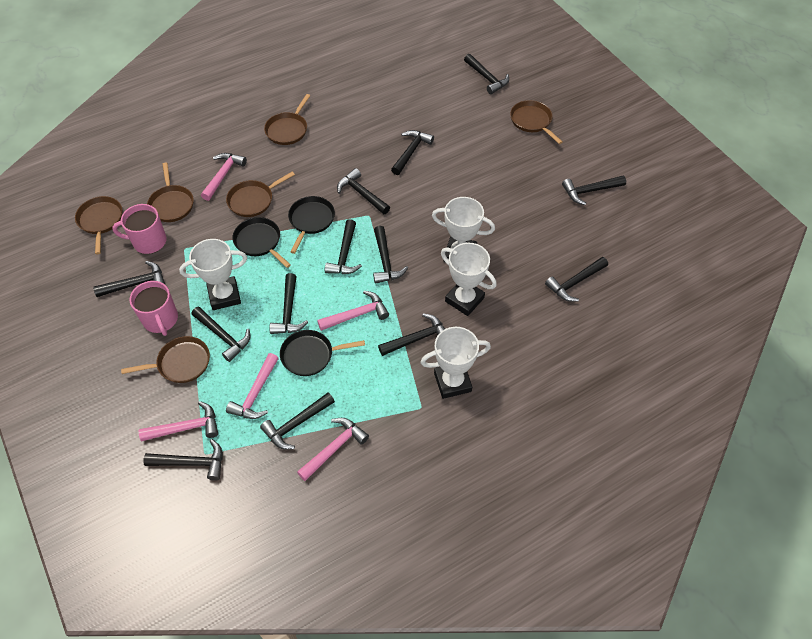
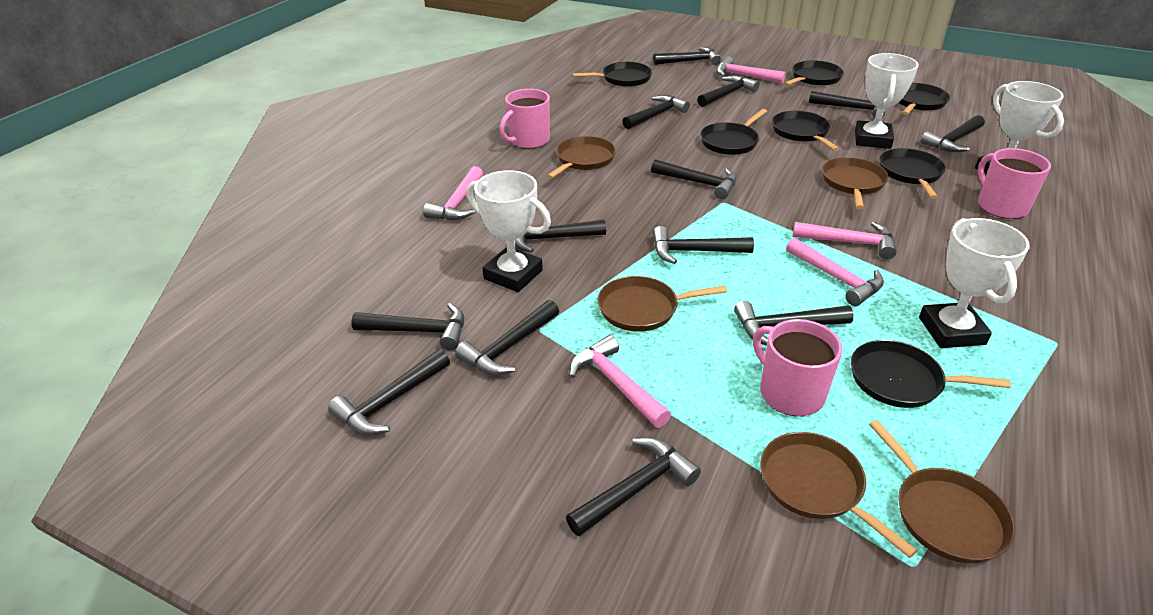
black pan: [233,217,291,268] [280,330,365,376] [288,196,335,254] = 3 -> [572,62,652,87] [700,109,767,155] [772,111,840,151] [784,60,844,86] [851,340,1011,408] [879,148,946,199] [898,83,950,115] = 7
brown pan: [75,196,122,254] [121,336,210,383] [147,163,194,222] [226,172,295,217] [264,94,310,145] [510,100,562,144] = 6 -> [547,136,616,179] [597,276,727,332] [760,432,917,558] [822,157,888,209] [869,420,1016,563] = 5
pink mug: [112,204,166,254] [129,281,178,336] = 2 -> [499,89,550,149] [753,319,843,416] [977,148,1051,219] = 3

